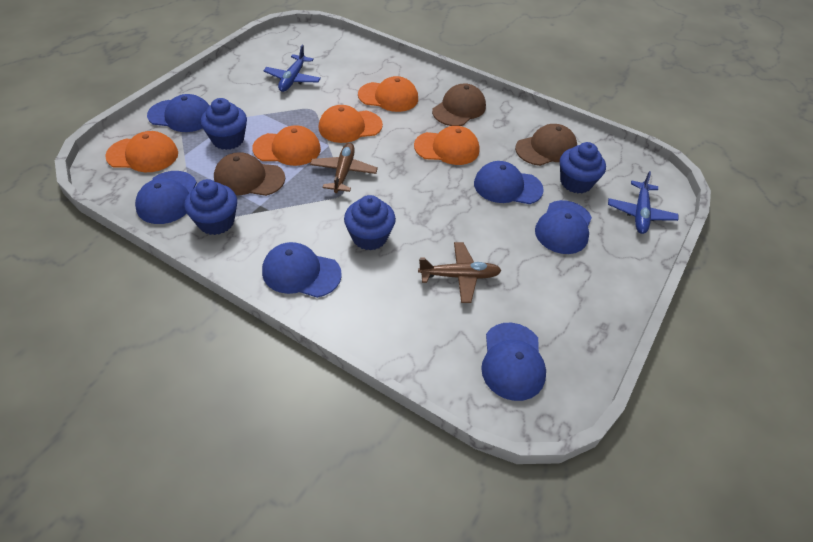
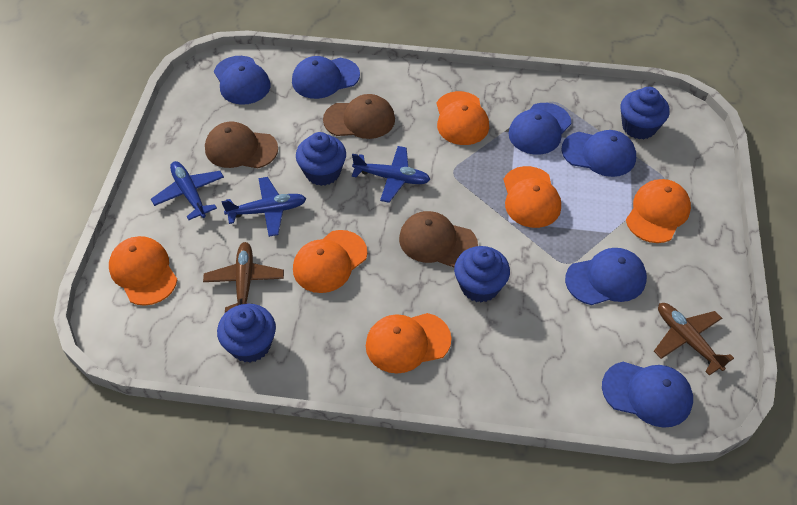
blue plane: [263,45,321,92] [608,171,678,234] = 2 -> [151,161,224,220] [221,177,306,237] [352,146,431,203] = 3
orange cap: [105,131,178,172] [252,125,321,166] [319,105,383,143] [358,76,418,112] [414,126,479,165] = 5 -> [109,236,177,306] [293,230,367,293] [366,313,451,374] [437,91,489,145] [504,166,561,228] [626,179,691,243] = 6

